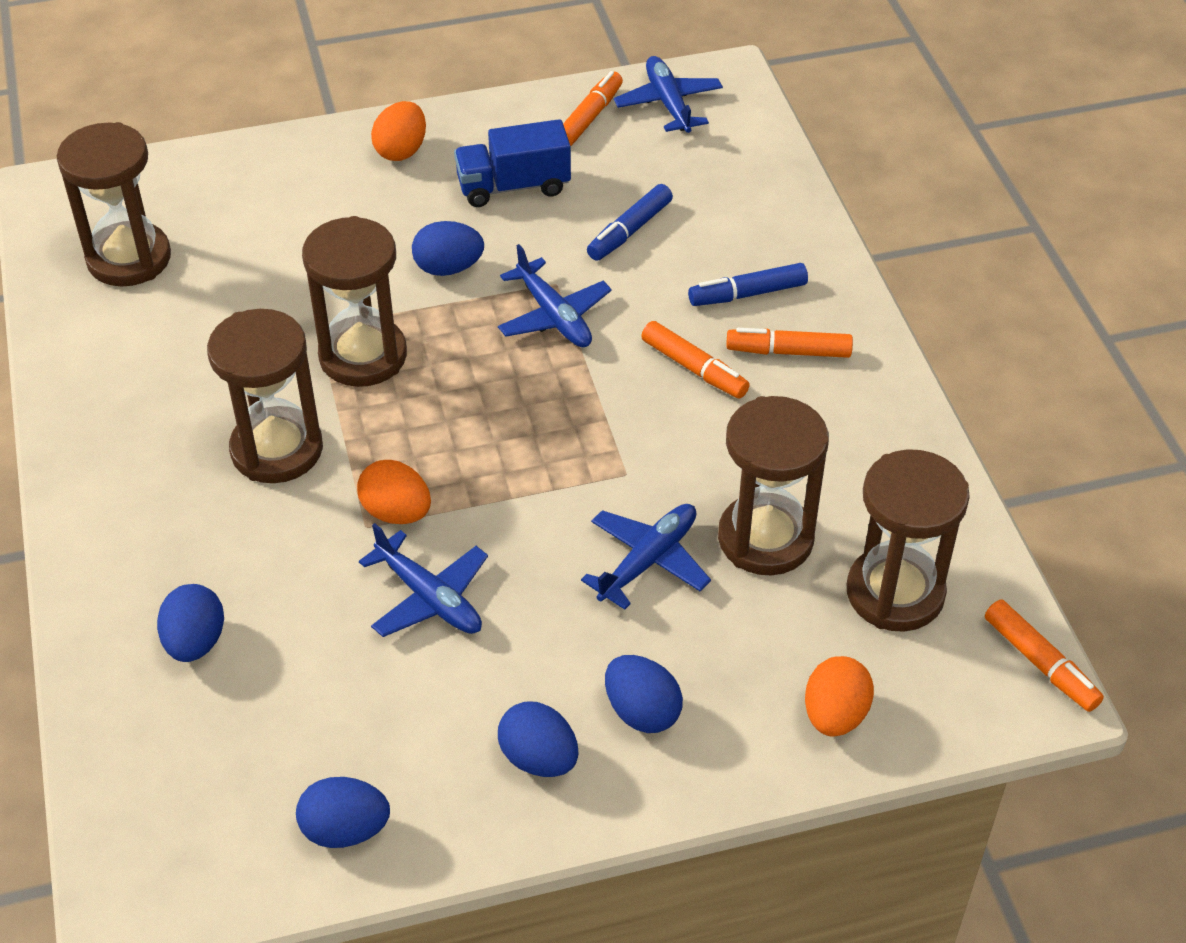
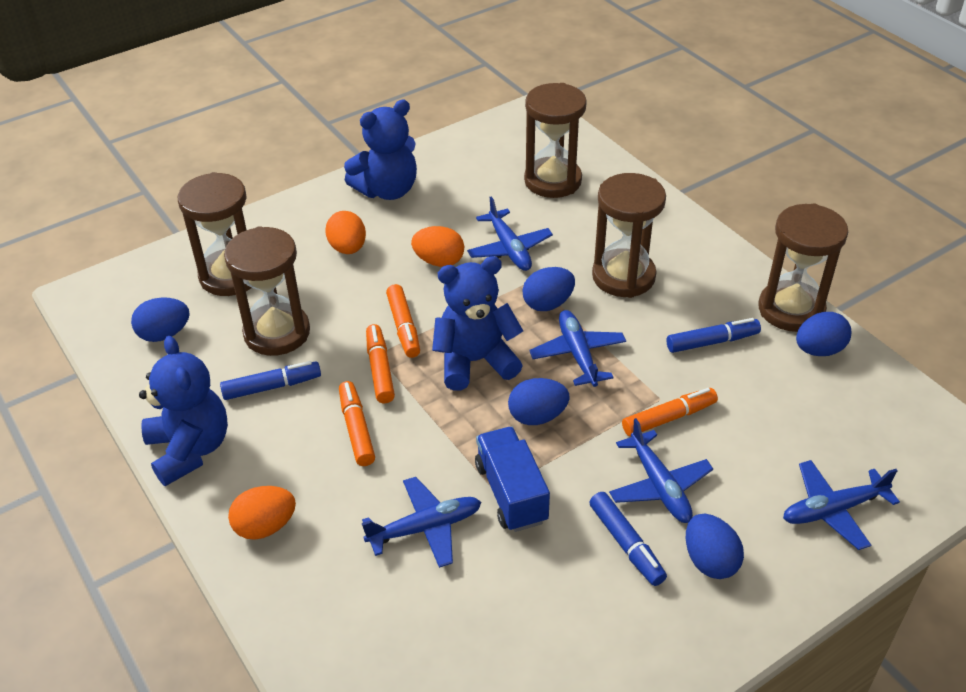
blue marker: [587,184,673,261] [688,263,808,306] = 2 -> [220,361,321,400] [589,492,667,586] [666,318,761,353] = 3
blue plane: [359,523,488,637] [498,244,612,347] [581,504,711,610] [614,56,723,133] = 4 -> [362,477,481,568] [467,196,553,271] [529,310,626,387] [609,418,713,523] [783,460,900,550] = 5
blue teddy bear: none = 0 -> [139,336,228,486] [344,100,417,200] [432,256,523,391] = 3

